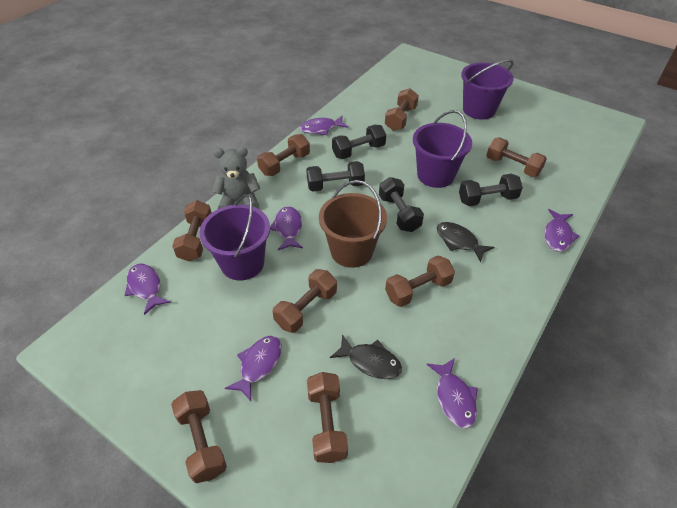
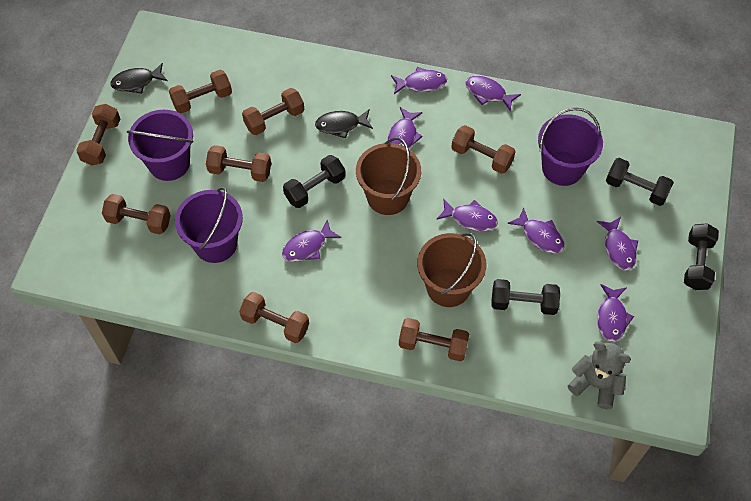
brown bucket: [319,180,387,268] = 1 -> [356,137,421,215] [417,233,486,307] = 2
purple fish: [124,264,171,315] [225,336,282,401] [270,206,303,250] [300,116,348,135] [426,358,478,428] [544,209,579,252] = 6 -> [282,220,341,262] [388,107,423,149] [391,67,447,94] [436,199,498,231] [465,76,521,111] [507,208,565,254] [597,217,638,270] [597,284,634,342] = 8

